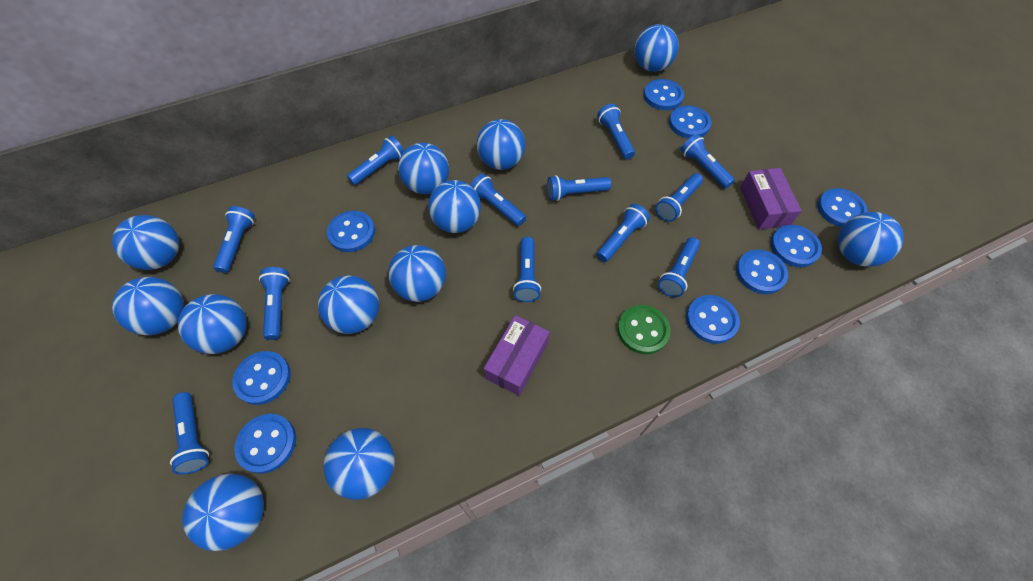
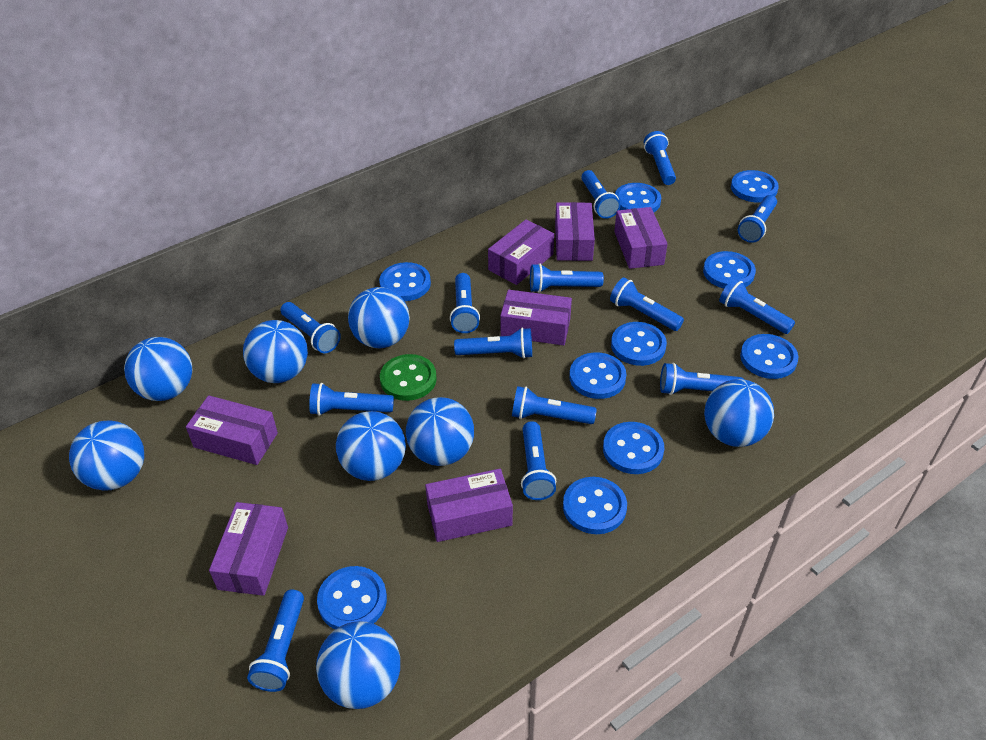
blue ball: [112,215,179,270] [112,277,184,335] [178,294,247,354] [182,473,264,551] [318,275,379,334] [324,428,395,500] [388,245,446,302] [398,143,449,194] [428,180,481,233] [477,119,525,170] [634,24,679,72] [838,212,904,267] = 12 -> [69,420,144,491] [124,337,192,401] [243,320,308,383] [316,621,400,709] [336,411,406,481] [348,287,410,348] [406,397,474,466] [704,379,774,447] = 8
blue button: [232,351,291,405] [234,414,296,474] [327,211,375,252] [644,79,684,110] [669,106,711,139] [686,295,740,344] [736,250,788,294] [771,225,822,267] [818,188,868,227] = 9 -> [317,566,387,630] [379,262,431,301] [563,477,627,534] [569,352,626,399] [603,422,664,474] [611,322,667,366] [615,183,661,212] [703,251,756,288] [731,170,779,202] [740,334,798,379] = 10
blue flashlight: [170,392,209,475] [213,206,255,273] [259,267,290,340] [347,136,404,185] [470,174,526,226] [513,237,541,302] [547,175,611,201] [597,104,635,159] [597,204,650,262] [655,173,703,222] [658,237,700,297] [681,134,735,189] = 12 -> [247,589,304,692] [281,302,341,353] [309,383,394,416] [450,273,480,333] [454,328,532,359] [512,386,597,424] [521,421,556,500] [530,263,604,293] [581,170,620,219] [610,277,684,331] [644,131,676,185] [660,363,744,395] [719,278,795,334] [738,195,777,243] = 14
purple box: [484,315,550,396] [740,168,802,229] = 2 -> [186,395,278,465] [209,502,288,596] [425,469,513,542] [488,220,554,285] [500,290,572,345] [555,202,595,261] [614,207,667,269] = 7

